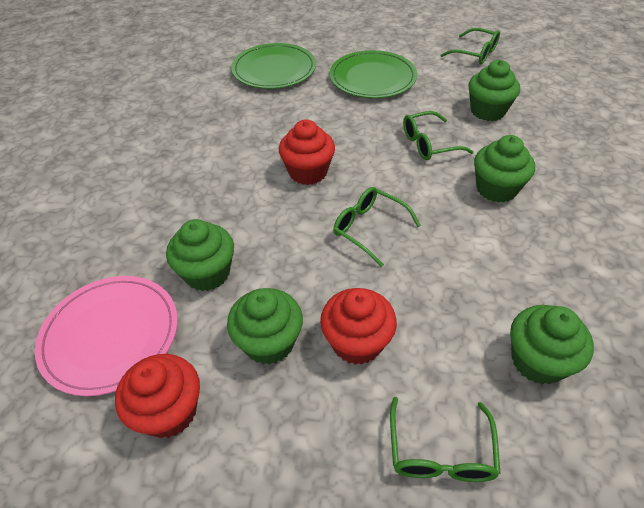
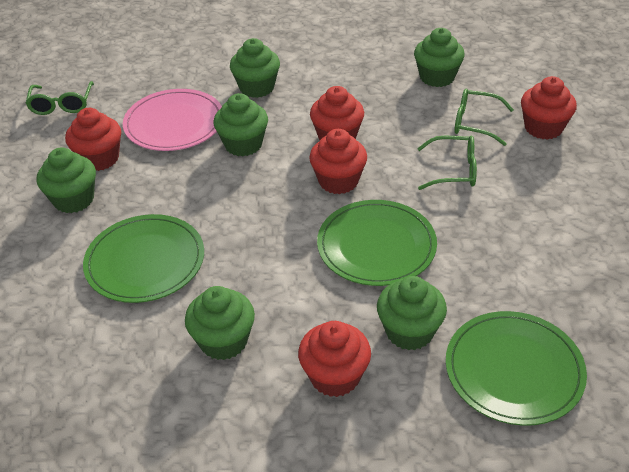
green cupcake: [166,219,234,291] [227,288,303,365] [468,60,520,121] [474,135,535,203] [510,305,594,385] = 5 -> [37,148,96,213] [185,286,255,360] [214,93,268,156] [230,38,280,98] [377,276,447,350] [414,28,465,87] = 6
green glasses: [333,187,421,267] [390,397,501,482] [403,111,474,160] [441,28,500,64] = 4 -> [26,81,94,115] [417,135,477,190] [454,88,514,146] = 3
green plate: [231,43,316,89] [330,50,417,98] = 2 -> [83,214,204,303] [317,200,437,286] [446,311,587,426] = 3
red cupcake: [115,354,200,438] [279,119,335,185] [320,288,397,365] = 3 -> [65,108,121,171] [298,321,371,397] [309,129,367,194] [310,86,364,140] [521,76,577,140] = 5

